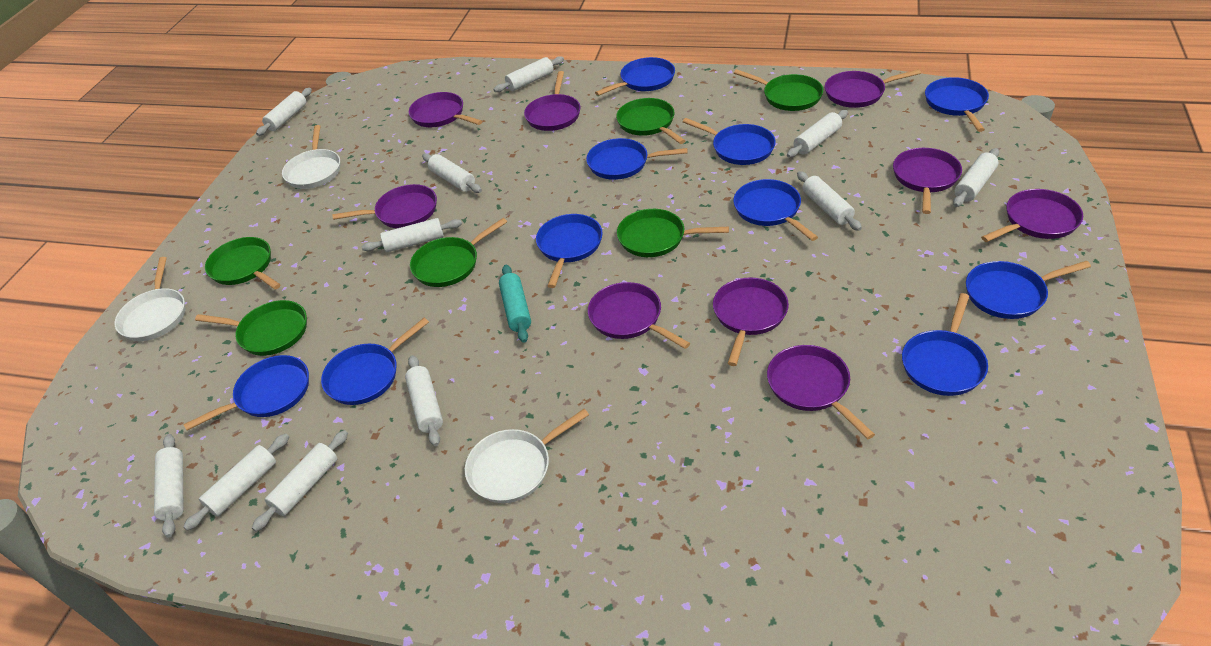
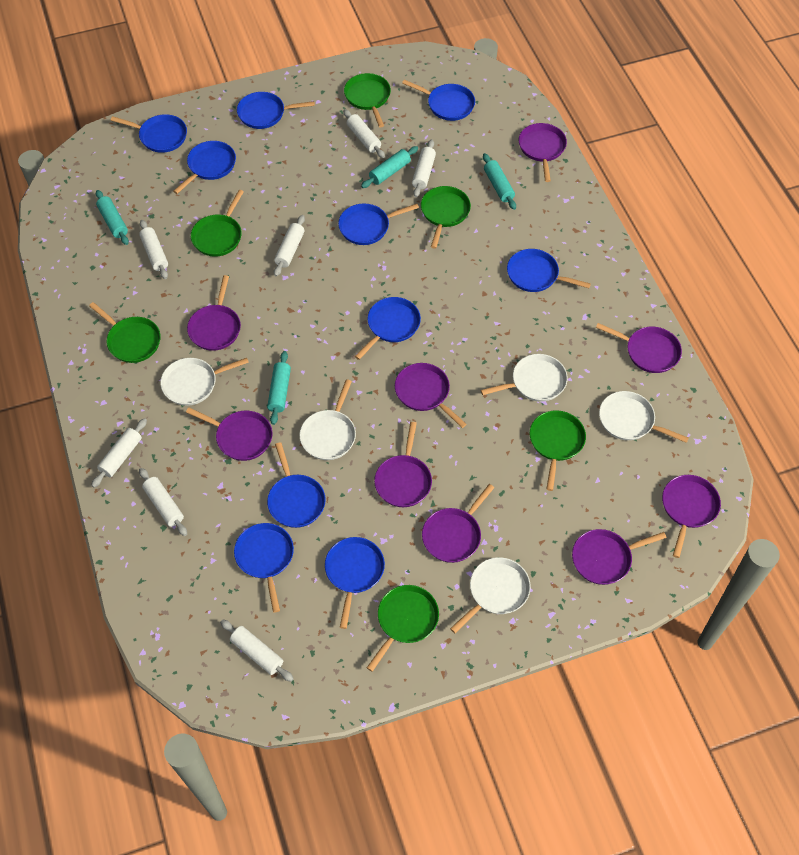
turquoise rolling pin: [499,265,531,343] = 1 -> [96,190,129,245] [267,351,291,425] [361,146,418,188] [483,153,516,210] = 4
white pan: [114,257,185,341] [282,125,340,189] [465,409,589,503] = 3 -> [160,358,249,406] [299,379,356,460] [450,557,531,633] [481,354,568,402] [599,391,689,443] = 5
white rolling pin: [154,434,184,538] [183,434,289,531] [252,430,348,531] [256,88,312,136] [362,218,462,252] [405,355,443,446] [422,153,482,193] [493,56,564,92] [787,110,848,158] [797,171,862,231] [953,148,999,207] = 11 -> [91,418,147,488] [139,220,168,279] [139,468,187,536] [220,620,294,682] [274,215,305,276] [343,109,385,158] [412,139,436,197] = 7

